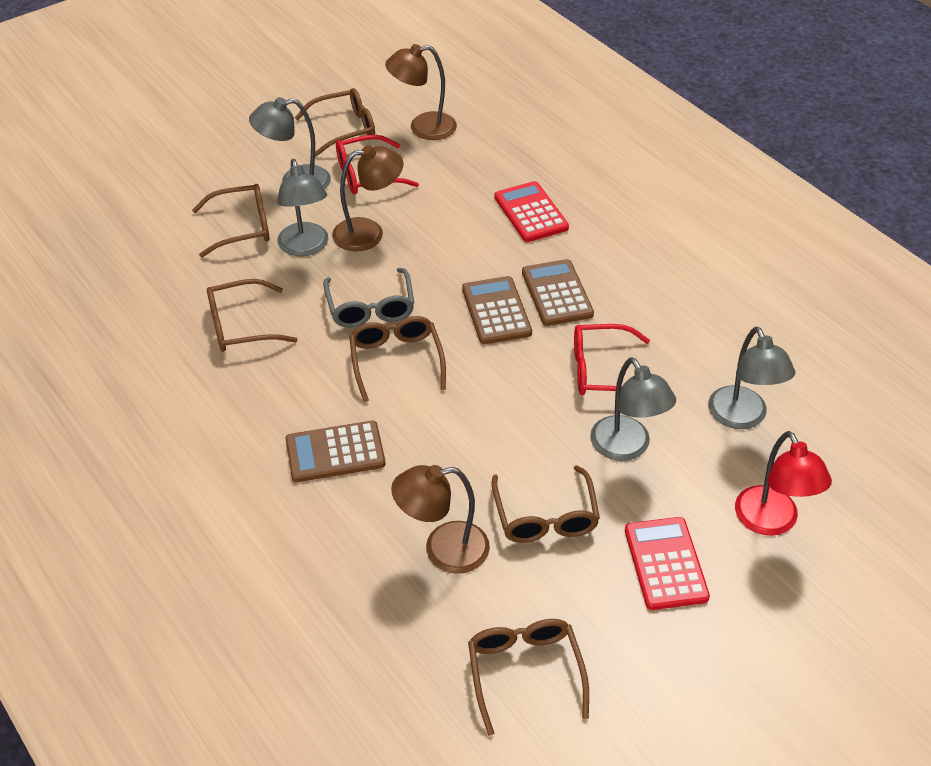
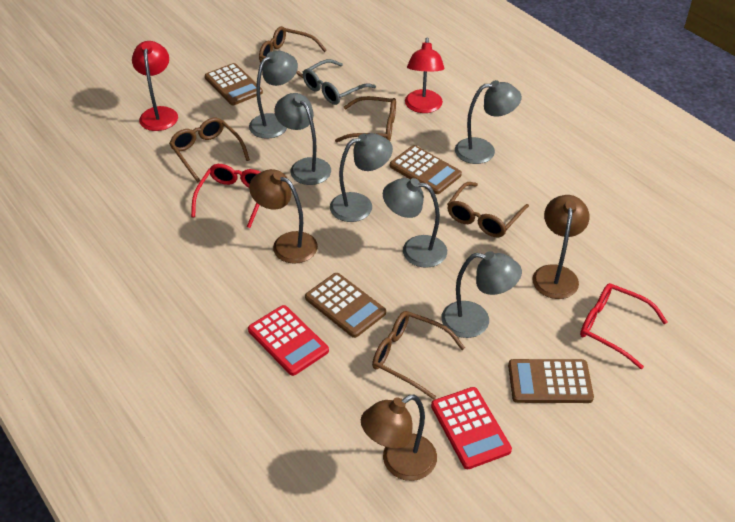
brown calculator: [285,421,386,482] [462,276,532,344] [522,259,594,326] = 3 -> [205,63,263,105] [305,273,386,338] [390,145,462,194] [508,359,594,403] = 4
brown glasses: [192,184,270,257] [207,279,298,352] [295,88,375,156] [349,316,446,402] [468,619,589,736] [492,465,600,543] = 6 -> [169,118,250,182] [259,26,327,78] [335,96,396,142] [372,311,465,400] [447,182,529,237] = 5
grey lamp: [249,97,331,189] [277,159,328,256] [590,357,676,461] [708,327,795,429] = 4 -> [249,51,298,139] [275,93,331,185] [330,133,393,222] [383,178,447,268] [441,251,522,338] [455,80,522,164] = 6
red lamp: [735,431,832,536] = 1 -> [132,41,178,131] [405,38,444,113] = 2

